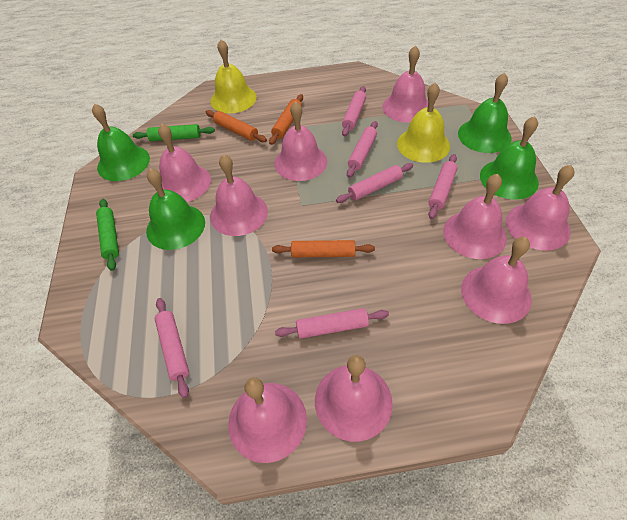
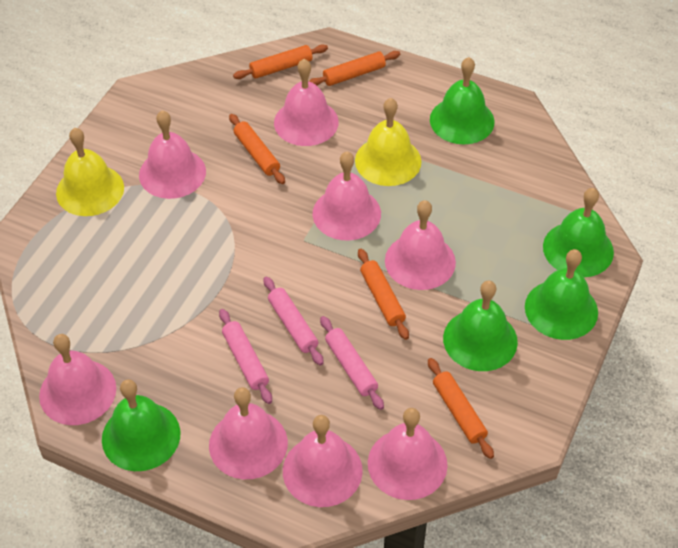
green bell: [92,103,150,181] [146,168,205,250] [458,73,511,153] [480,116,539,200] = 4 -> [102,379,181,471] [430,57,495,144] [443,280,518,371] [525,249,598,340] [543,188,614,277] = 5
green rolling pin: [96,199,119,271] [133,124,215,141] = 2 -> none = 0
orange rolling pin: [206,110,267,142] [269,94,303,145] [272,240,375,257] = 3 -> [229,114,285,184] [233,44,328,79] [309,51,400,86] [358,249,409,340] [428,358,494,459] = 5
pink bell: [158,123,211,202] [210,154,268,236] [228,377,307,463] [274,101,327,181] [315,355,393,442] [382,45,428,123] [443,174,507,259] [461,237,532,324] [506,165,574,251] = 9 -> [39,334,116,425] [139,110,206,199] [209,387,288,479] [274,59,339,146] [283,415,363,507] [313,152,381,240] [368,408,447,500] [385,200,456,290] = 8
pink rolling pin: [155,298,189,398] [275,308,389,339] [336,163,413,203] [342,86,366,136] [347,121,378,178] [428,154,458,219] = 6 -> [219,309,272,404] [264,277,324,366] [320,316,384,410] = 3

